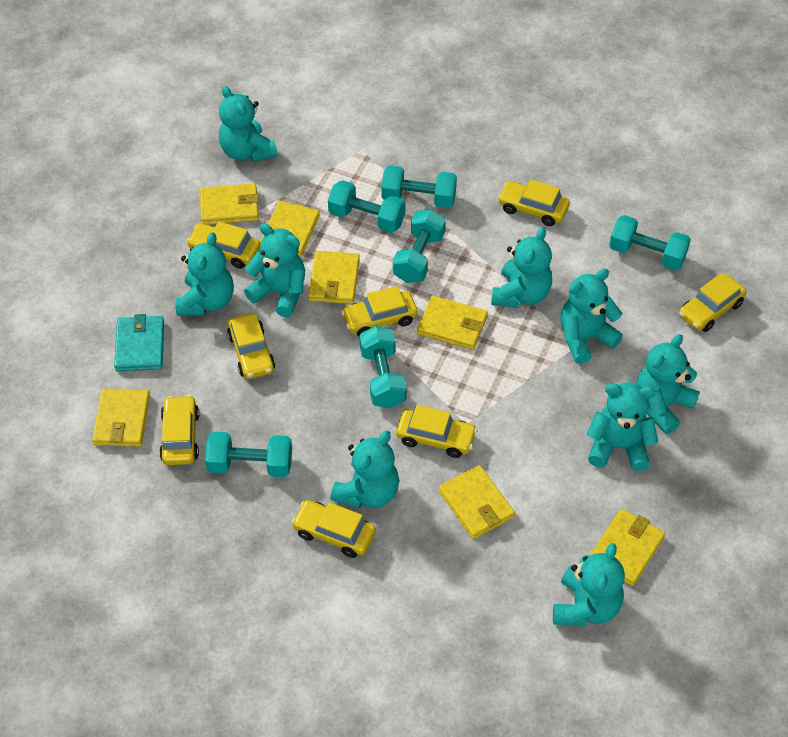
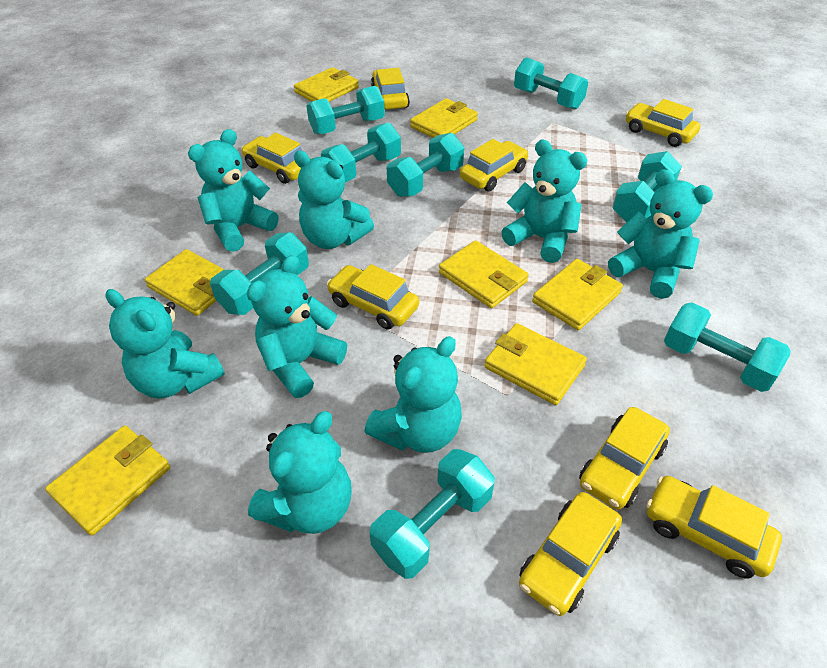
turquoise dumbbell: [205,432,292,477] [328,180,406,233] [360,326,407,408] [381,165,457,209] [393,209,446,283] [609,215,691,271] = 6 -> [210,232,309,315] [306,86,385,135] [321,123,401,182] [369,449,495,579] [387,133,464,197] [514,57,589,110] [612,151,682,222] [664,303,791,392] = 8
turquoise teddy bear: [176,232,234,316] [219,86,278,162] [244,223,305,318] [330,431,399,509] [491,227,552,308] [553,543,625,627] [560,269,623,364] [587,382,658,471] [636,334,700,434] = 9 -> [105,289,225,398] [188,129,279,252] [247,255,347,398] [248,411,352,534] [294,151,374,249] [365,336,462,453] [501,140,588,263] [608,169,713,299] = 8
turquoise wallet: [114,314,164,372] = 1 -> none = 0

